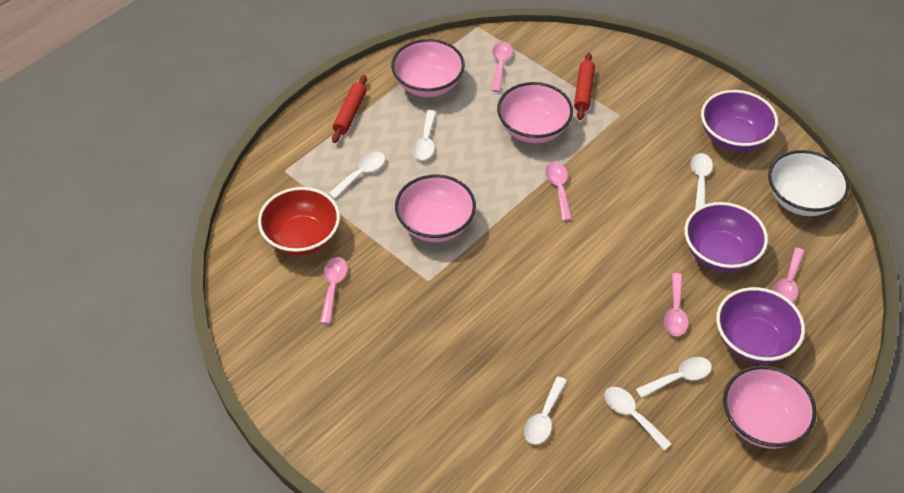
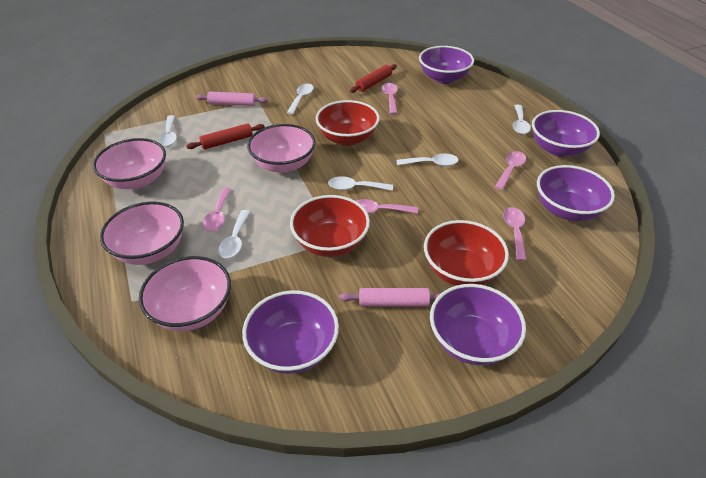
pink rolling pin: none = 0 -> [195,91,268,106] [339,288,441,306] = 2
purple bowl: [685,202,768,272] [701,90,778,152] [716,287,805,364] = 3 -> [242,290,339,374] [419,46,474,84] [430,284,526,365] [532,110,600,157] [537,165,615,221] = 5
red bowl: [258,187,340,256] = 1 -> [290,195,370,257] [316,100,380,146] [424,220,509,286] = 3
white bowl: [768,150,849,216] = 1 -> none = 0

